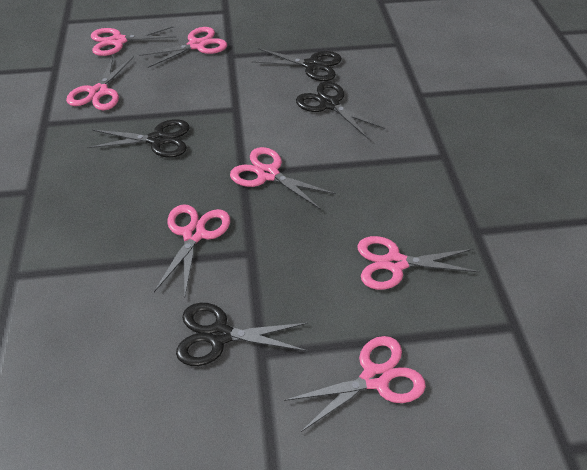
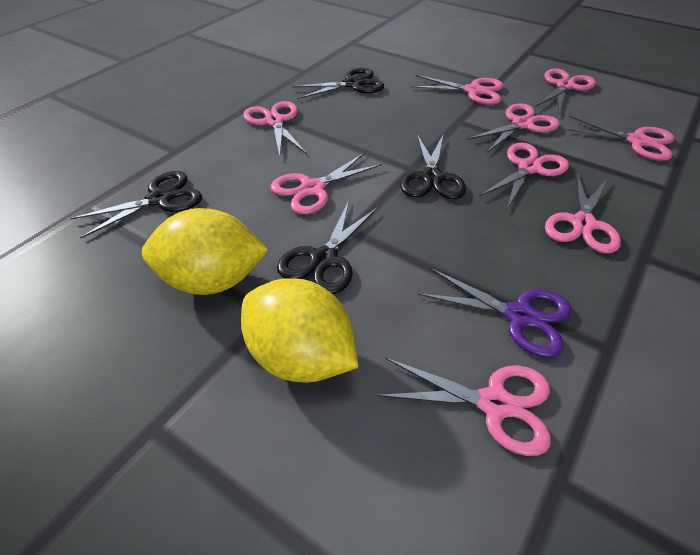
pink scissors: [66,56,134,110] [91,26,176,56] [139,27,227,68] [154,204,230,295] [230,147,336,210] [284,336,426,432] [357,236,480,290] = 7 -> [243,101,307,157] [271,152,383,214] [376,358,551,456] [411,75,503,105] [467,103,559,152] [479,143,569,209] [535,68,596,113] [545,173,621,254] [563,116,674,161] = 9
purple scissors: none = 0 -> [418,268,572,358] = 1
yellow lemon: none = 0 -> [142,208,268,295] [241,278,358,383] = 2

